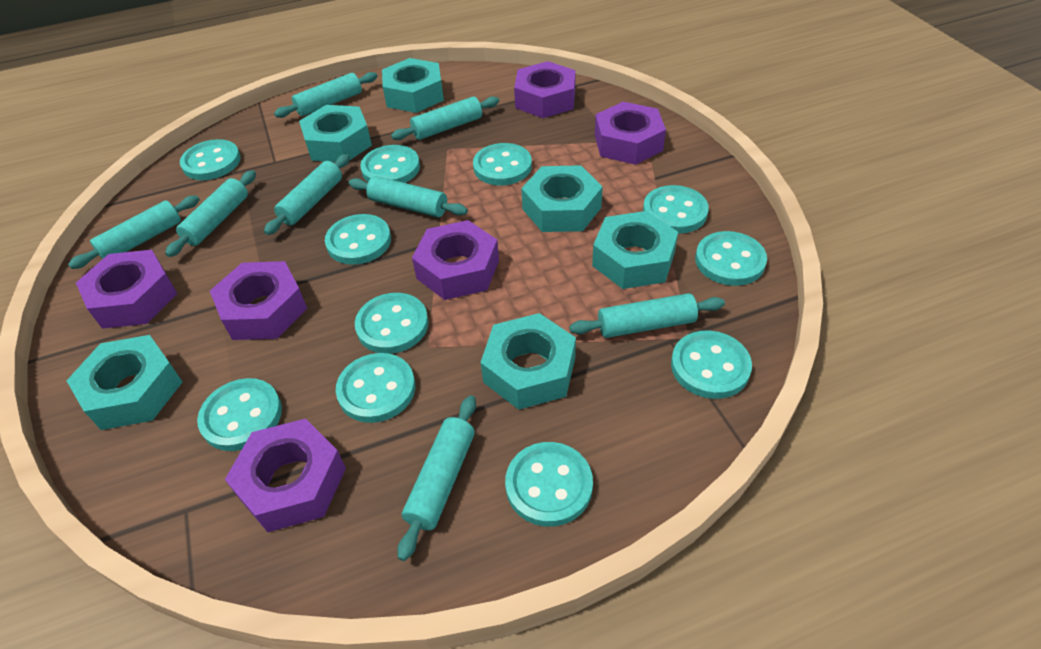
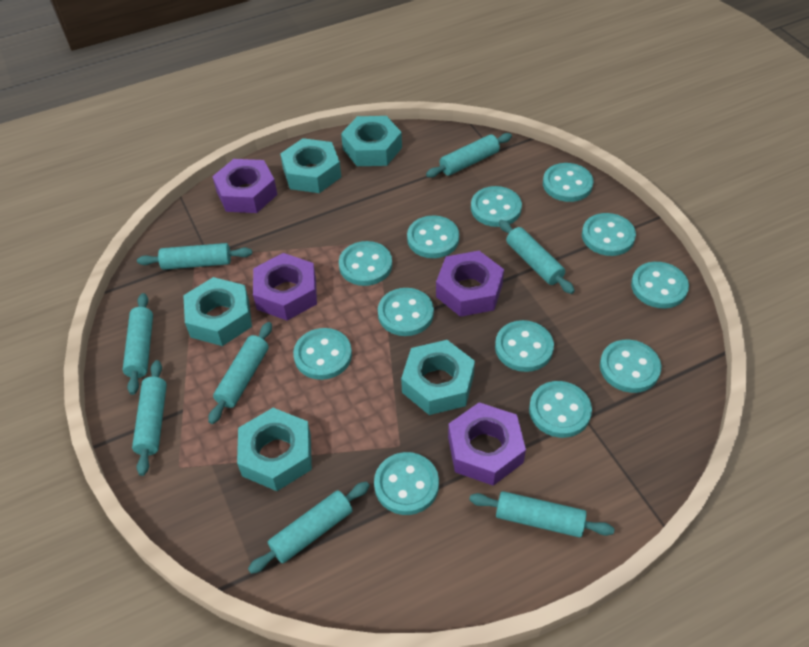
purple nut: [76,250,177,329] [210,261,307,340] [225,419,346,532] [412,220,499,300] [514,61,576,118] [595,102,666,165] = 6 -> [212,159,277,213] [253,253,317,321] [436,251,504,317] [448,402,526,486] = 4
turquoise button: [180,139,241,180] [197,378,282,451] [325,214,391,265] [336,353,415,423] [355,293,429,354] [360,145,420,183] [473,143,532,186] [505,442,593,527] [643,185,709,234] [671,330,752,399] [695,231,767,286] = 11 -> [293,328,352,380] [339,241,392,286] [374,452,439,515] [378,288,434,336] [407,215,459,258] [471,186,522,227] [495,320,554,372] [529,381,592,438] [543,163,594,202] [582,213,636,256] [600,340,661,393] [631,262,689,308] = 12
turquoise nut: [67,335,183,430] [299,105,372,162] [382,58,444,113] [480,313,576,410] [521,165,603,232] [592,211,678,289] = 6 -> [183,277,252,346] [237,408,312,491] [280,138,341,193] [341,116,402,166] [401,340,475,415] = 5

